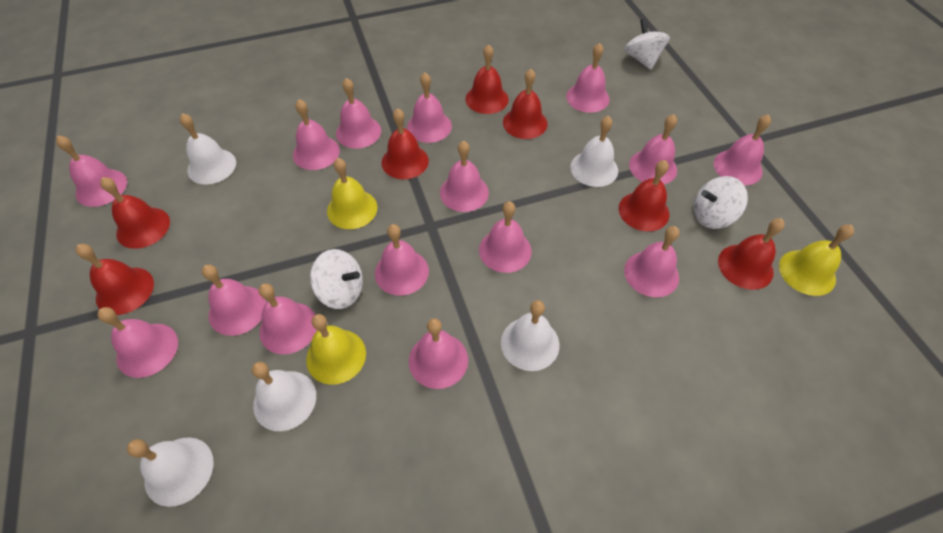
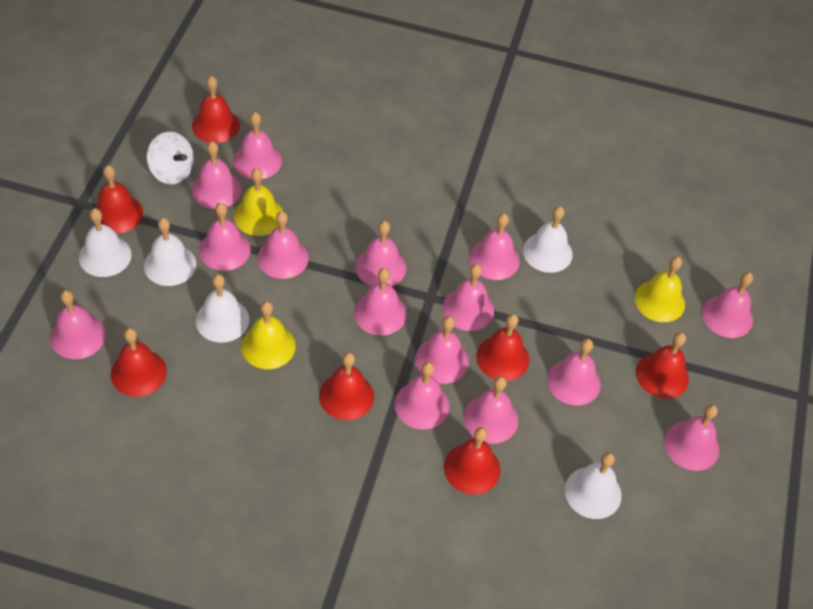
white spinning top: [310,249,363,309] [624,19,670,70] [694,176,748,229] = 3 -> [147,132,194,184] = 1

